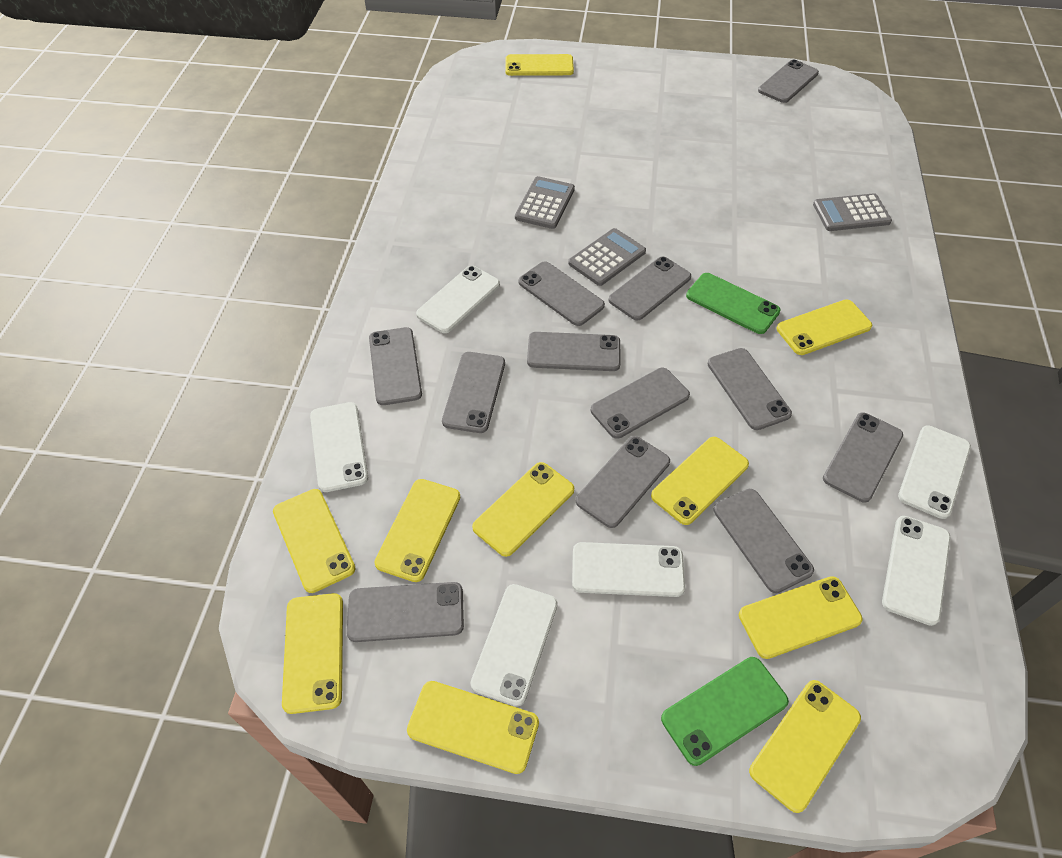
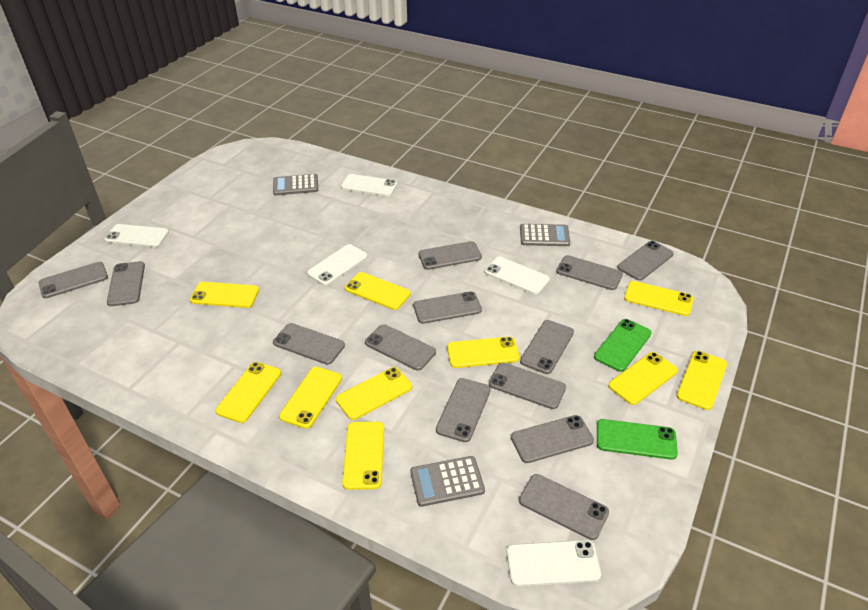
grey phone: [347,582,464,642] [369,327,422,405] [442,352,505,433] [518,261,605,326] [527,332,620,371] [576,436,670,528] [591,368,690,439] [609,257,691,321] [707,348,792,430] [714,489,814,593] [758,59,819,103] [823,412,903,502] = 12 -> [39,262,108,298] [107,261,145,306] [273,323,345,365] [365,324,436,371] [413,291,482,324] [418,241,482,270] [436,378,491,442] [489,363,566,409] [511,415,594,463] [519,474,609,540] [520,320,574,374] [556,255,623,290] [617,241,674,281] = 13
white phone: [310,402,368,492] [416,266,500,333] [470,584,558,707] [572,542,685,597] [882,516,950,626] [898,425,971,519] = 6 -> [105,224,169,247] [307,244,368,286] [341,174,397,196] [484,257,550,295] [507,540,601,587] = 5

